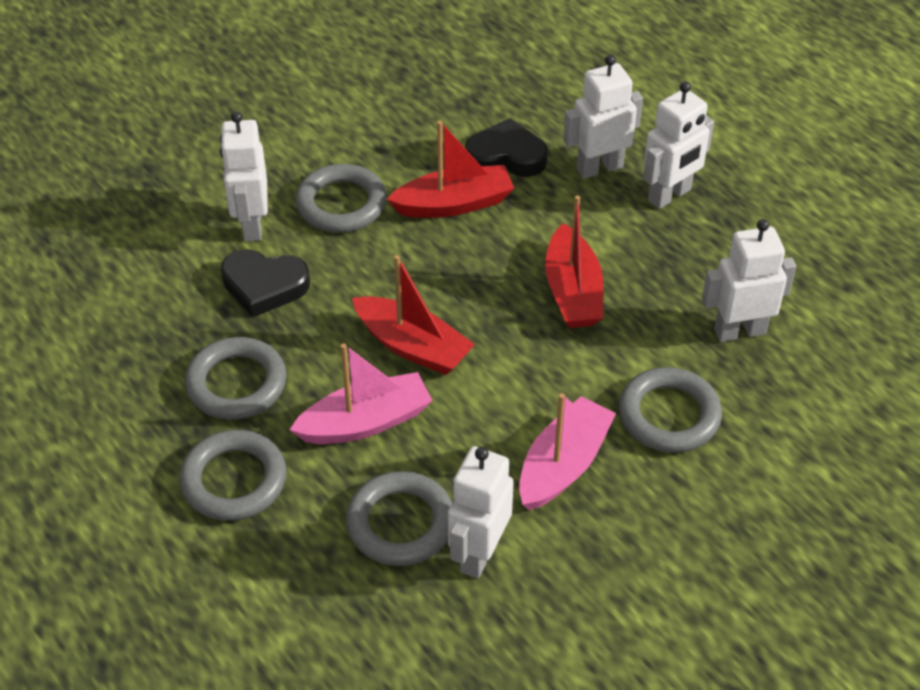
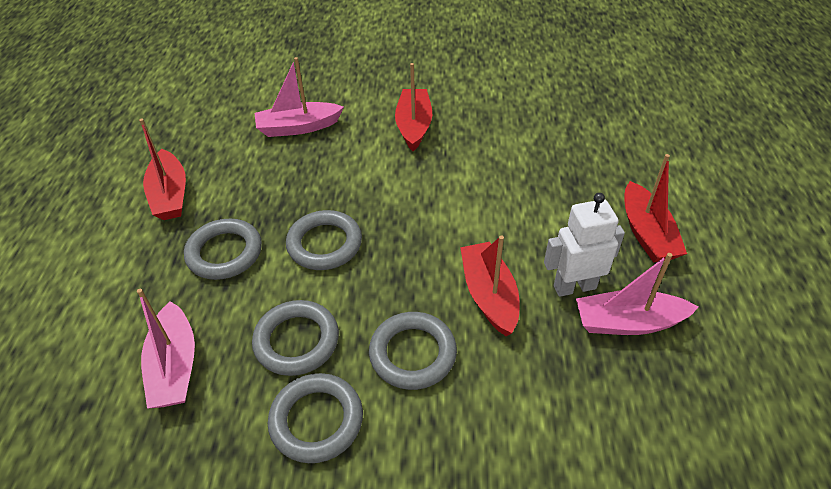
black heart: [221,250,310,317] [465,118,548,177] = 2 -> none = 0
pink boat: [290,343,433,444] [519,393,616,511] = 2 -> [137,289,195,408] [255,57,344,137] [576,253,698,335] = 3
red boat: [352,255,475,375] [387,120,514,218] [545,195,603,328] = 3 -> [139,119,186,220] [395,63,432,151] [460,235,519,336] [624,154,687,263] = 4
white robot: [220,111,268,242] [448,446,514,579] [563,55,643,179] [643,81,714,209] [702,219,796,342] = 5 -> [544,193,625,297] = 1

